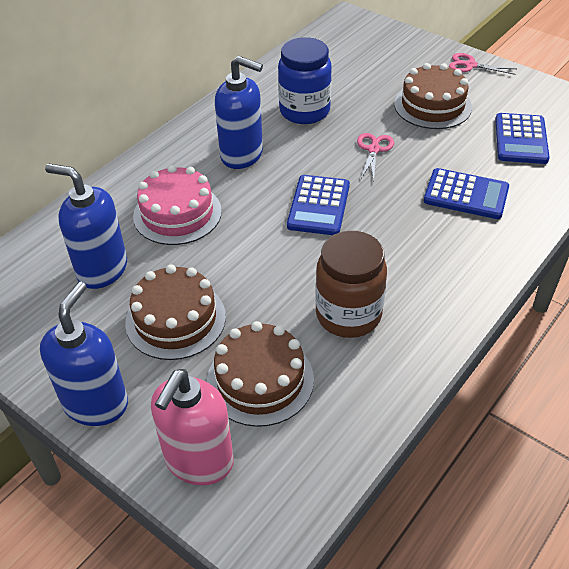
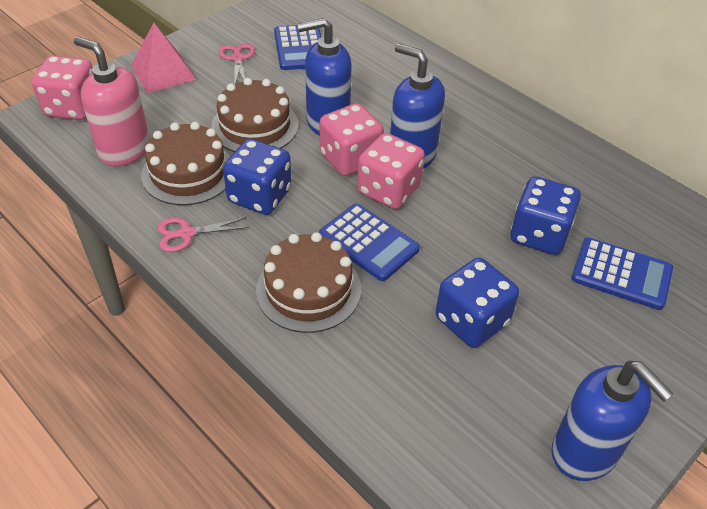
blue dice: none = 0 -> [223,139,292,215] [436,257,519,348] [511,176,581,255] = 3
blue jar: [278,37,332,124] = 1 -> none = 0
brown jar: [315,231,387,338] = 1 -> none = 0
pink cake: [133,165,222,245] = 1 -> none = 0
pink dice: none = 0 -> [32,55,93,120] [320,103,384,176] [357,133,425,209] = 3
pink pyramid: none = 0 -> [131,23,196,93] = 1

